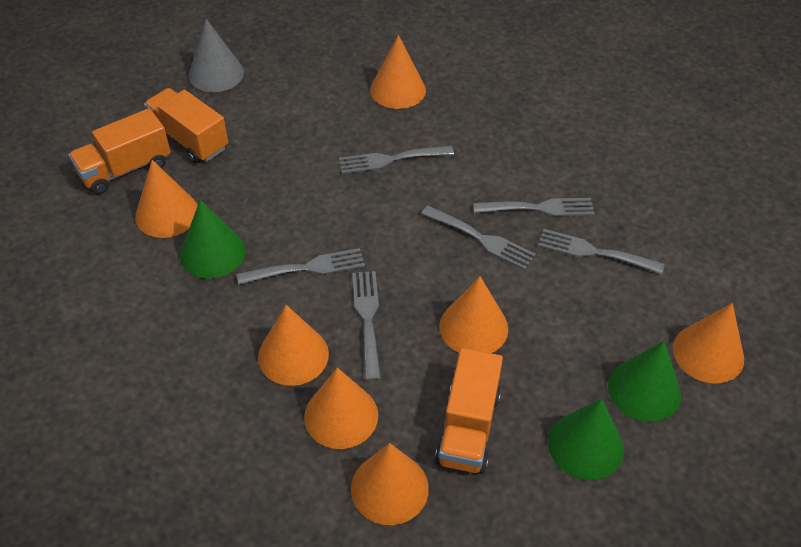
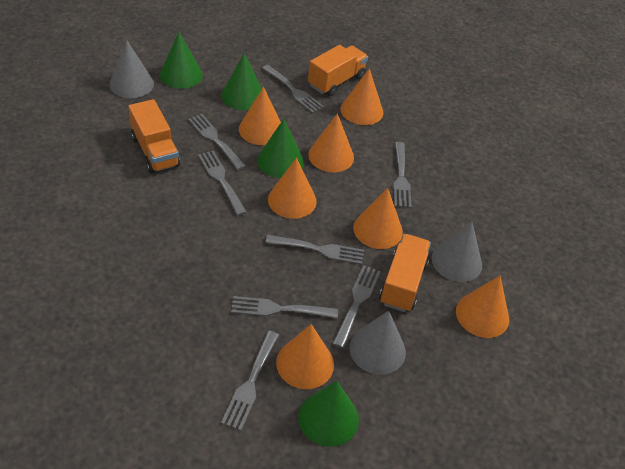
green cone: [180,199,246,279] [548,399,624,480] [608,341,681,422] = 3 -> [160,32,203,89] [221,53,262,110] [257,119,304,178] [298,381,359,447] = 4
grey cone: [189,19,244,92] = 1 -> [110,40,154,98] [349,310,406,375] [432,221,482,282] = 3
grey fork: [237,248,365,285] [339,146,454,174] [352,271,381,381] [421,205,536,270] [473,198,594,216] [538,229,665,274] = 6 -> [188,114,246,170] [198,150,247,216] [221,331,279,431] [231,296,338,319] [262,65,324,113] [265,235,364,265] [333,265,381,348] [393,142,412,208] = 8

